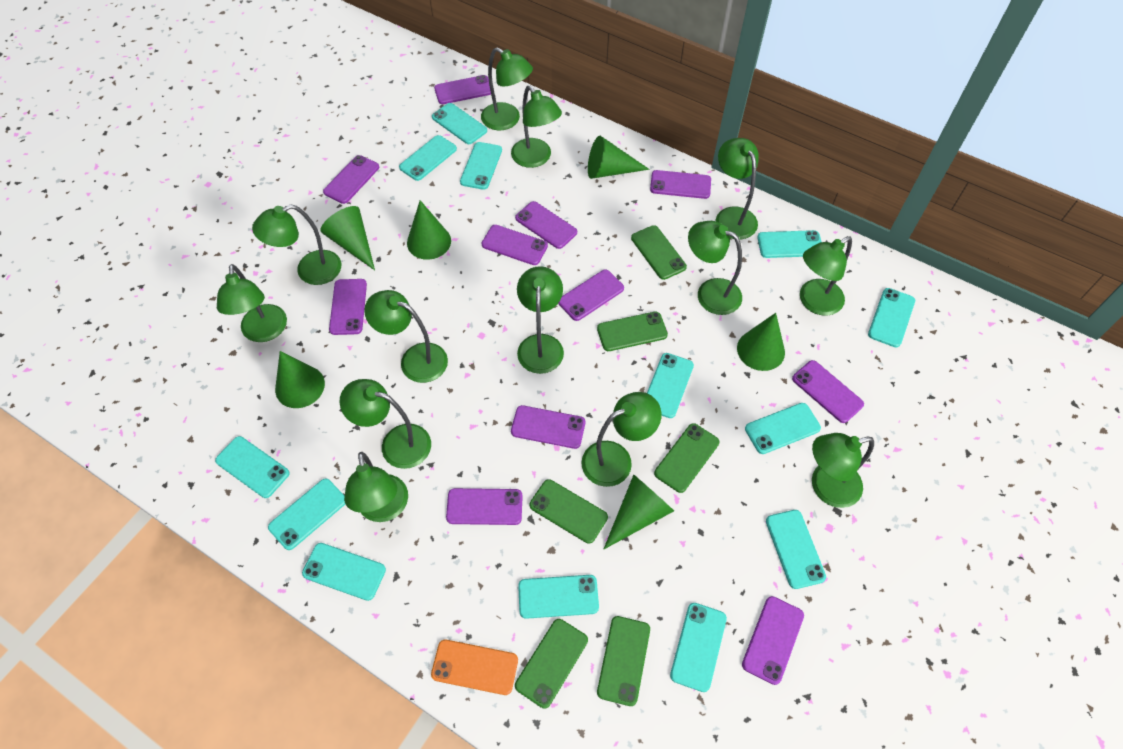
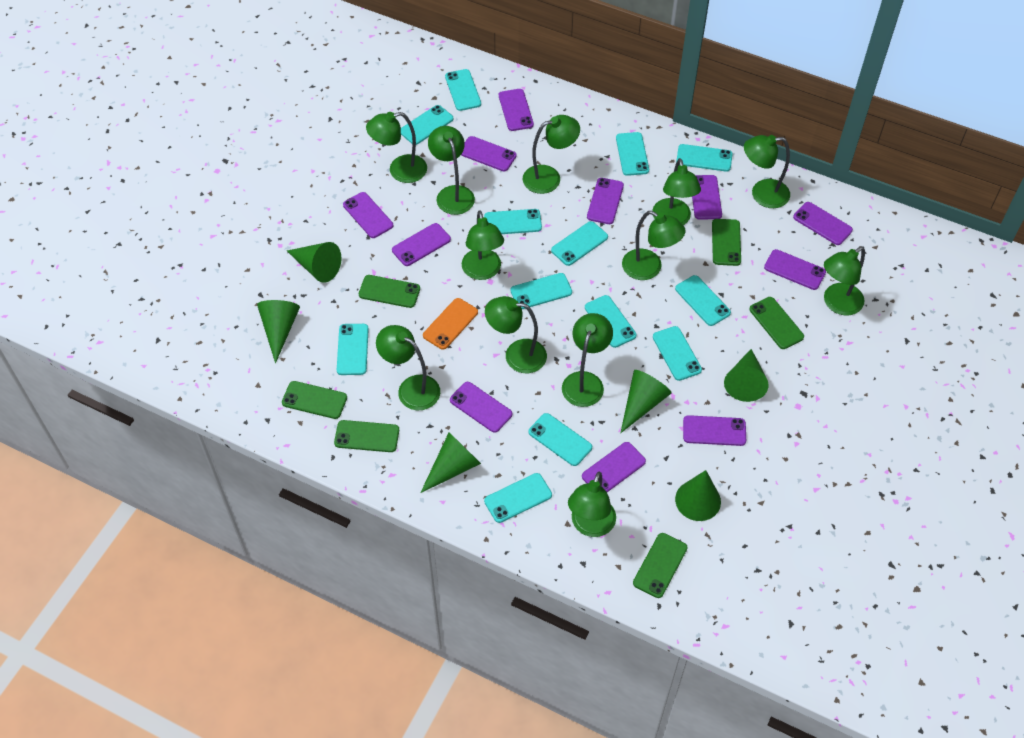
green lamp: [217,264,287,342] [252,204,341,285] [339,379,431,469] [344,452,408,522] [364,290,448,383] [481,47,533,130] [511,86,562,168] [517,266,564,374] [581,392,662,487] [688,221,742,315] [716,138,759,240] [800,236,852,316] [812,433,874,508] = 13 -> [366,112,427,183] [376,325,440,410] [428,126,475,215] [462,210,504,280] [485,296,547,373] [523,115,580,194] [562,313,613,407] [568,472,616,537] [622,211,685,280] [652,158,701,225] [744,135,790,208] [824,246,865,315] = 12

